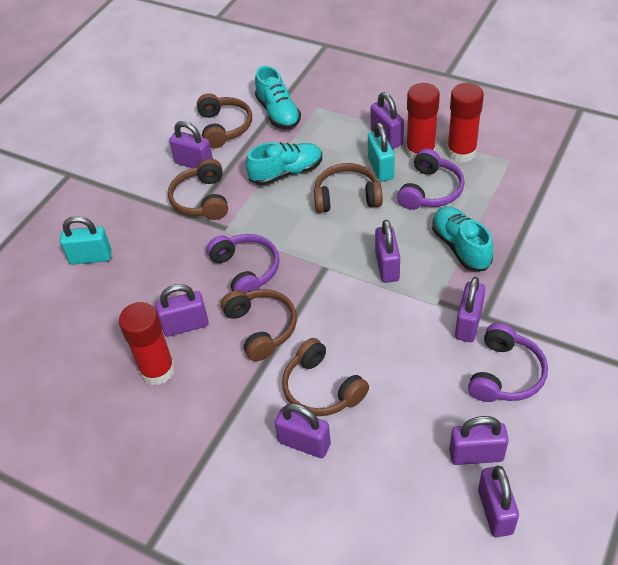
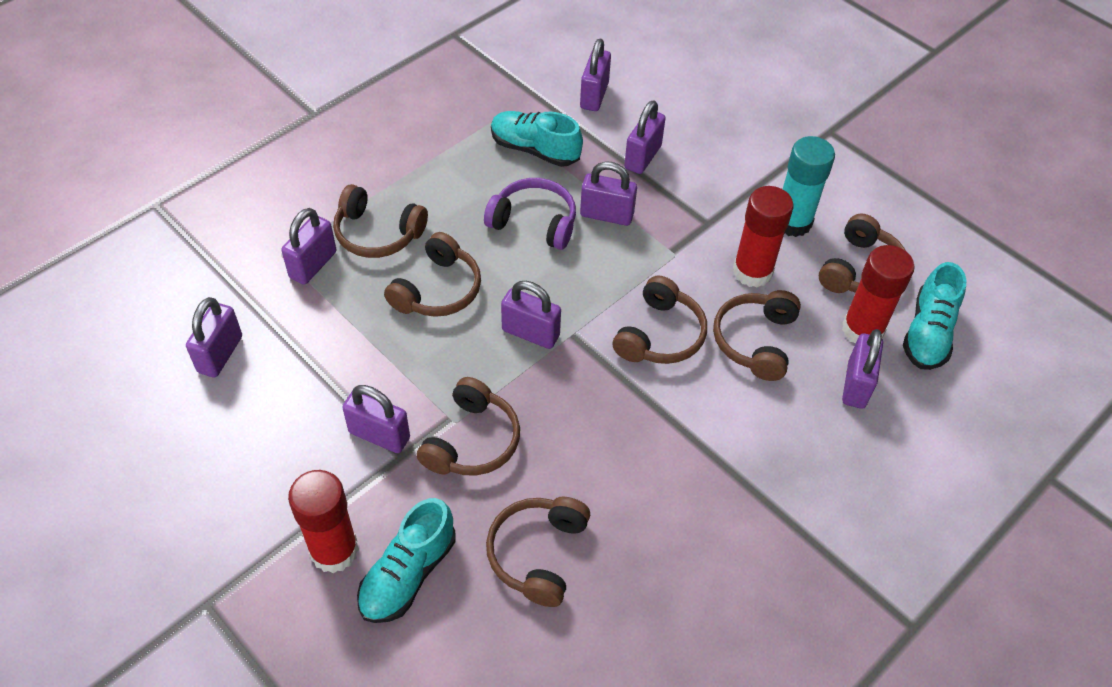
brown headphones: [168,159,228,220] [197,93,252,148] [221,289,297,361] [282,338,369,416] [314,163,383,213] = 5 -> [333,184,428,258] [384,232,481,317] [417,377,520,476] [486,497,590,607] [613,275,707,364] [713,290,801,381] [819,213,906,293] = 7
purple headphones: [207,234,279,293] [397,149,465,210] [468,323,548,402] = 3 -> [484,178,576,250] = 1
turquoise glue stick: none = 0 -> [783,136,835,237] = 1
turquoise padlock: [60,216,112,265] [368,122,395,182] = 2 -> none = 0

